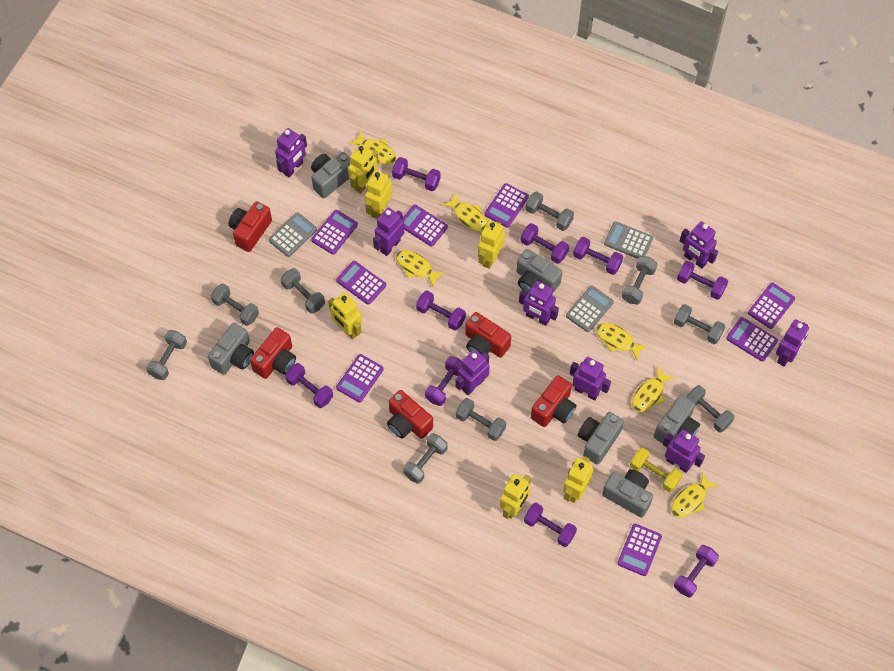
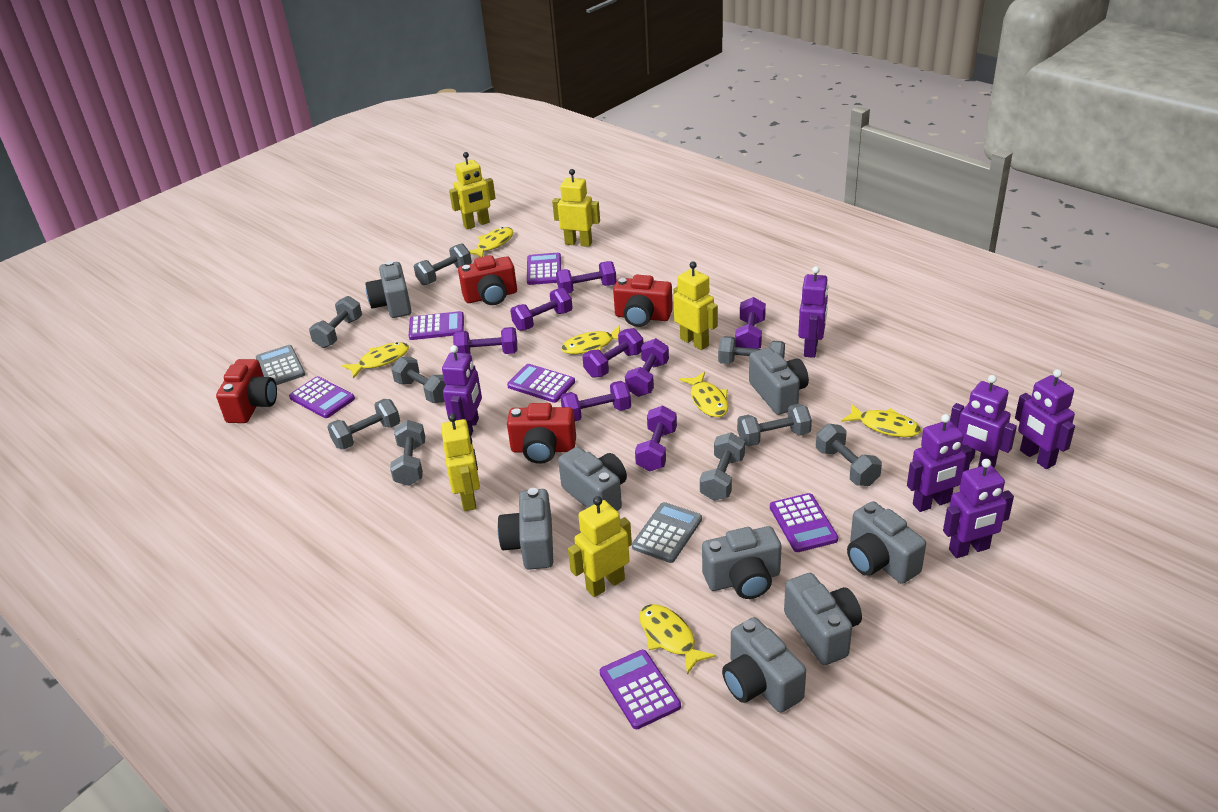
grey calculator: [269,212,317,257] [566,286,614,332] [604,221,653,259] = 3 -> [256,345,305,385] [632,502,702,563] = 2
grey camera: [208,323,254,375] [311,152,351,198] [516,249,562,293] [578,412,624,465] [602,469,653,518] [654,394,700,444] = 6 -> [366,261,412,318] [497,488,553,570] [558,447,627,511] [702,526,782,599] [722,617,806,713] [749,348,809,415] [784,573,862,665] [847,501,926,584] = 8
purple calculator: [311,210,358,255] [336,261,386,305] [336,354,384,403] [403,205,448,246] [484,183,529,228] [617,524,662,576] [726,317,778,362] [748,282,795,329] = 8 -> [289,376,355,418] [409,311,464,340] [507,364,575,403] [527,253,561,285] [600,650,681,729] [770,493,838,552] = 6
purple dumbbell: [285,363,333,408] [392,157,441,191] [416,291,466,331] [425,356,462,406] [521,223,569,264] [524,503,577,547] [573,237,623,275] [674,545,719,598] [677,261,728,300] = 9 -> [453,327,517,354] [510,288,573,331] [556,261,617,293] [560,381,631,421] [583,328,643,378] [625,338,669,397] [635,405,677,472] [735,297,766,349] = 8
purple robot: [275,128,307,177] [373,207,404,256] [456,349,490,395] [519,281,559,326] [570,357,611,400] [663,430,705,473] [680,221,718,269] [776,319,809,367] = 8 -> [442,345,482,436] [798,266,829,358] [907,414,972,512] [943,459,1014,558] [950,375,1017,467] [1015,369,1075,469] = 6
red camera: [228,201,272,252] [250,327,296,379] [387,390,433,439] [465,312,511,358] [531,375,576,427] = 5 -> [216,359,277,423] [458,255,517,305] [507,403,576,464] [613,275,673,327] = 4
yellow dumbbell: [630,448,683,492] = 1 -> none = 0
yellow robot: [328,292,362,339] [348,144,378,194] [365,170,392,219] [478,220,505,269] [500,474,531,519] [563,456,594,503] = 6 -> [441,413,480,511] [449,152,496,229] [552,169,600,247] [568,496,632,597] [673,262,718,350] = 5

